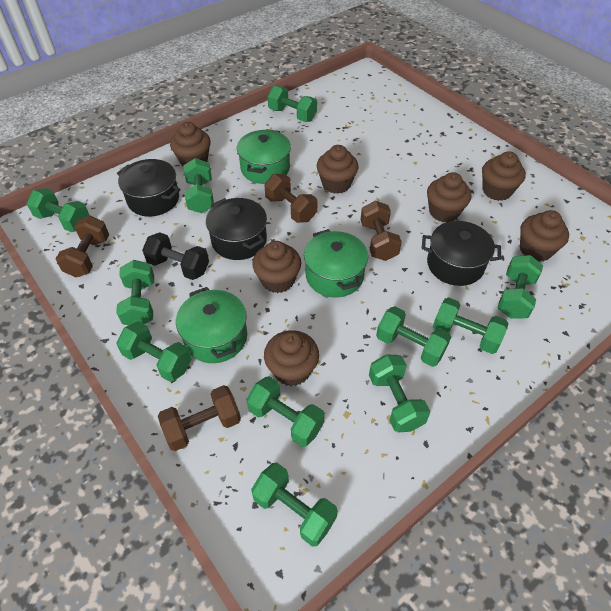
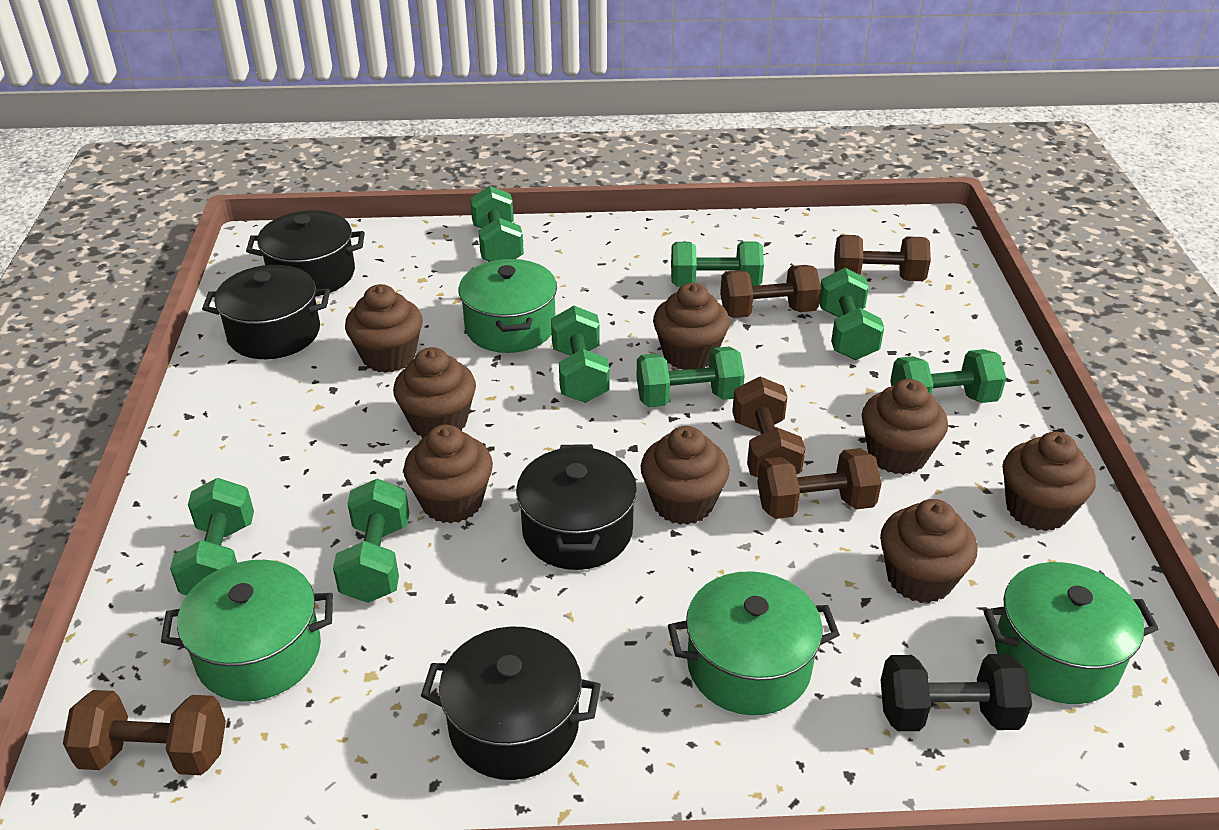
black pot: [117,159,181,217] [206,198,267,260] [422,221,501,286] = 3 -> [202,265,330,359] [246,210,365,297] [421,626,601,780] [516,444,637,570] = 4
brown cupcake: [170,122,211,167] [252,241,301,293] [264,330,319,386] [317,145,359,194] [427,172,471,222] [482,151,526,201] [520,210,569,262] = 7 -> [345,284,422,373] [393,347,476,438] [403,425,493,523] [641,426,730,525] [653,283,730,370] [862,379,948,475] [880,499,978,603] [1003,432,1096,531] = 8
brown dumbbell: [56,216,109,277] [158,385,241,451] [264,174,317,223] [361,201,402,261] = 4 -> [63,690,226,775] [720,265,821,318] [732,377,806,478] [757,448,882,519] [834,235,931,281] = 5
green dumbbell: [27,188,90,232] [116,260,154,326] [116,321,191,382] [183,158,214,213] [247,376,325,447] [251,463,338,547] [268,86,317,122] [369,354,430,433] [376,306,451,367] [433,297,509,354] [498,255,543,319] = 11 -> [170,478,254,596] [333,479,409,603] [470,186,524,261] [551,306,610,403] [636,346,745,407] [671,242,764,287] [819,268,884,360] [890,349,1006,403] = 8
green pot: [176,287,247,363] [237,129,291,184] [304,229,368,298] = 3 -> [161,560,333,701] [459,258,557,353] [668,571,840,715] [984,562,1159,704] = 4

